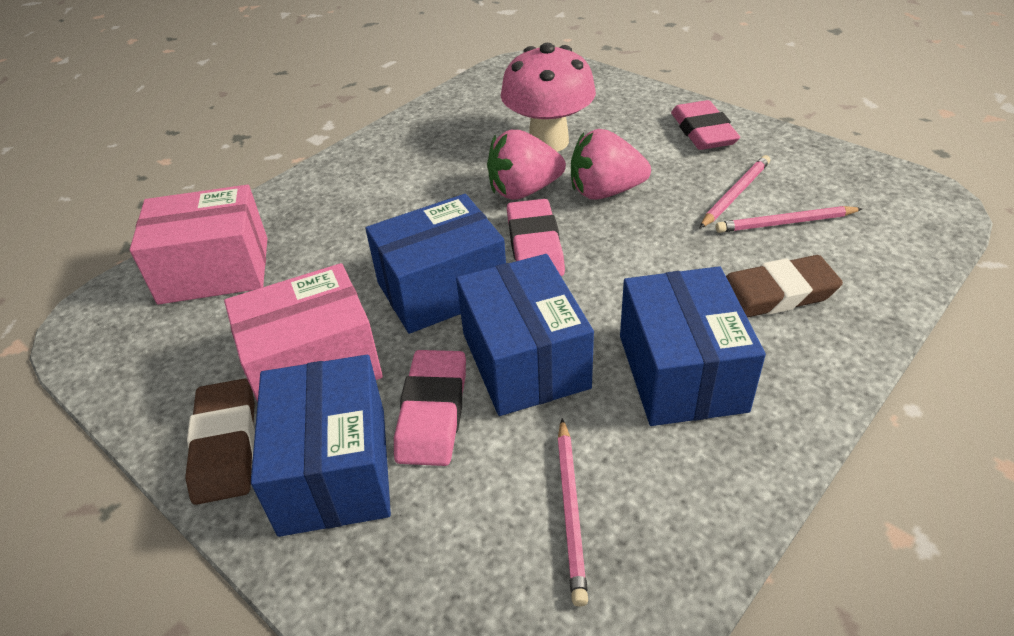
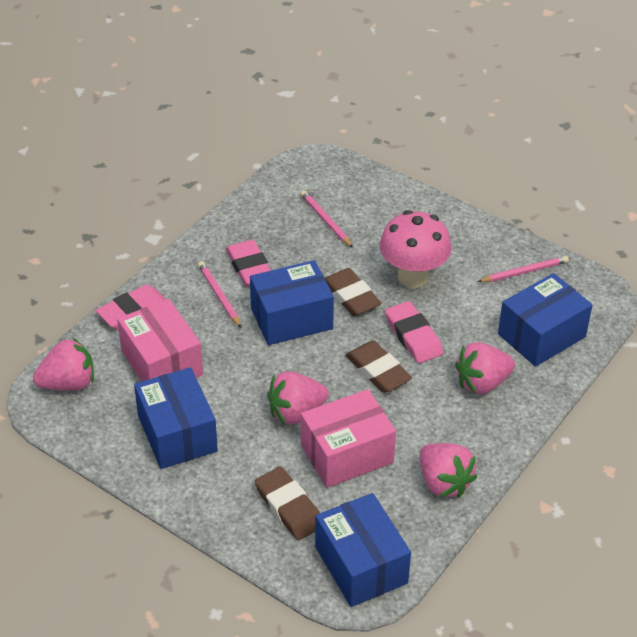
brown eraser: [185,378,255,505] [726,255,843,317] = 2 -> [255,466,320,541] [325,268,382,316] [345,341,412,393] = 3
pink strawberry: [487,130,566,200] [571,129,651,200] = 2 -> [33,338,94,391] [267,371,329,425] [420,443,477,498] [455,342,515,394] = 4

